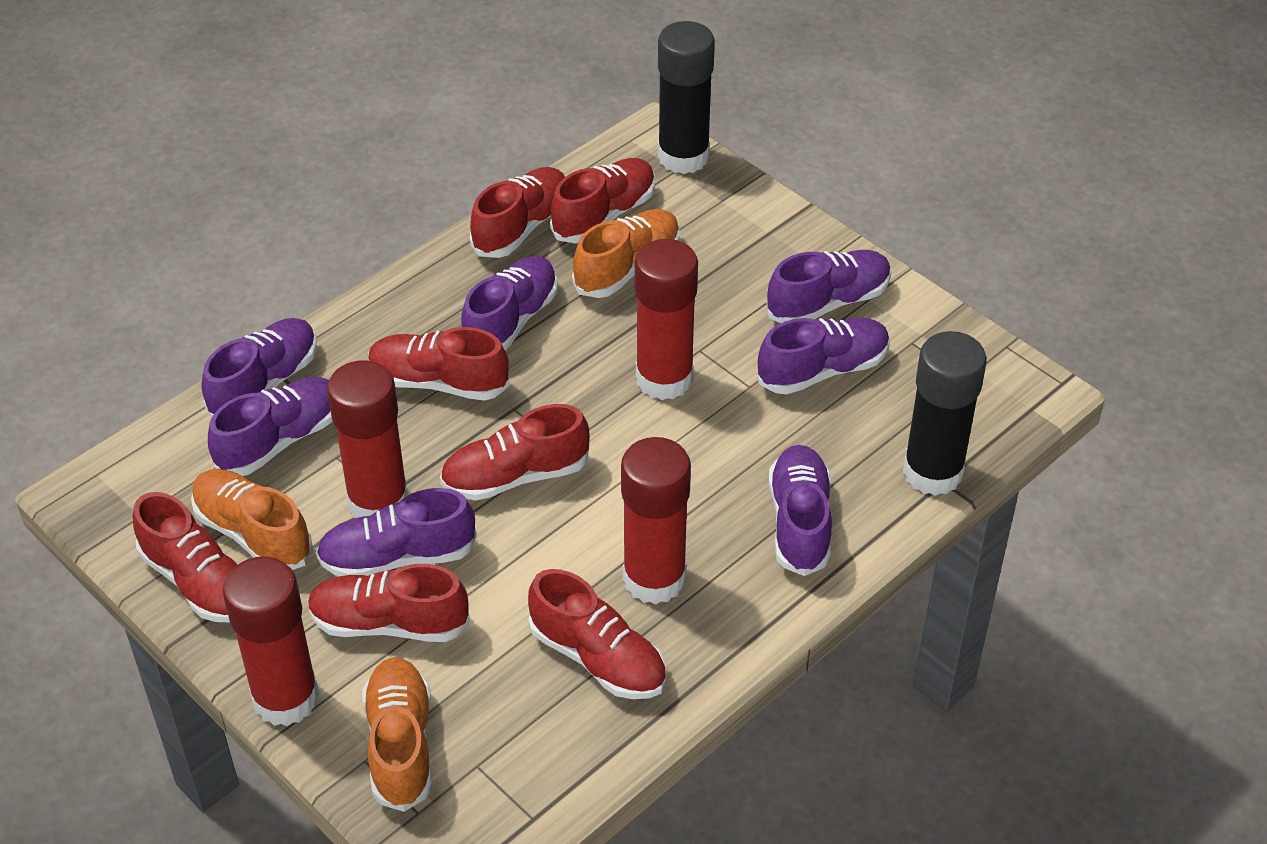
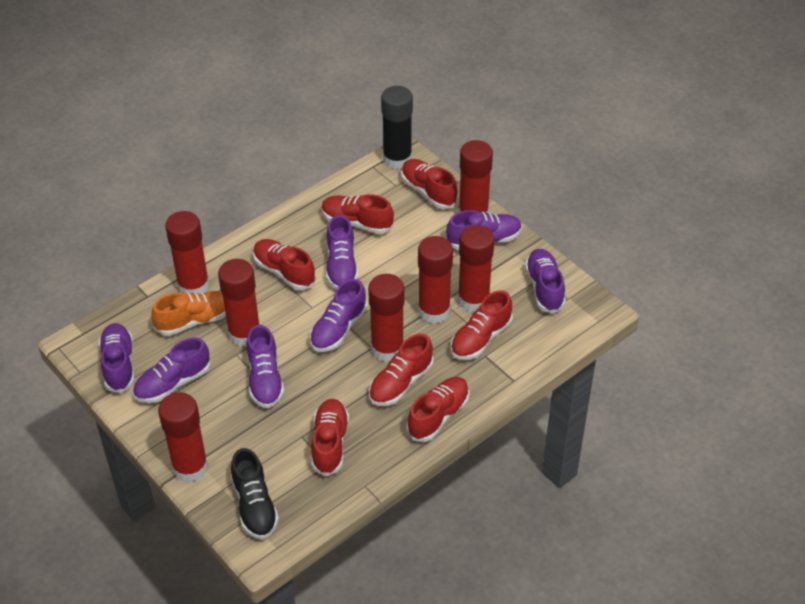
black glue stick: [658,21,715,174] [903,331,987,496] = 2 -> [381,86,413,169] = 1
black shoe: none = 0 -> [231,448,279,539] = 1
orange shoe: [191,469,313,570] [362,657,432,812] [572,209,680,298] = 3 -> [151,291,226,336] = 1
red glue stick: [223,557,319,726] [327,360,408,518] [621,437,691,604] [635,239,698,400] = 4 -> [158,392,208,483] [165,211,209,294] [218,259,260,347] [368,274,405,362] [418,236,453,324] [458,140,493,213] [458,225,494,312] = 7

